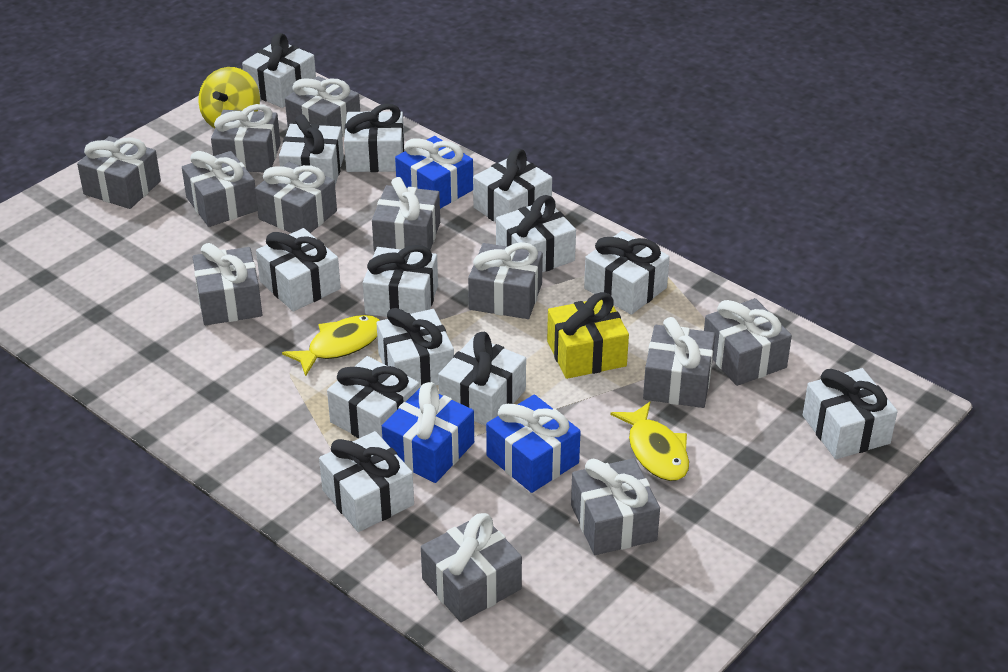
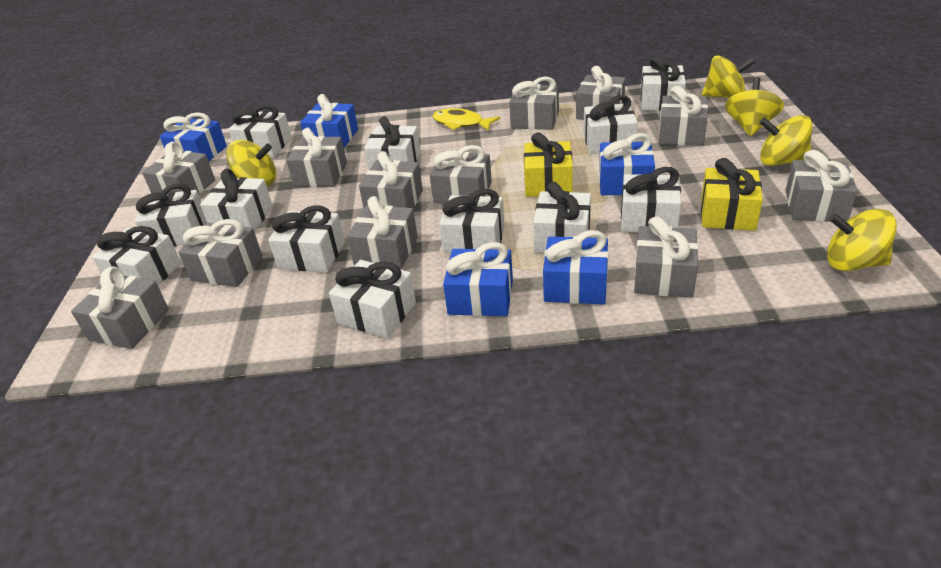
blue gift: [382,382,474,483] [395,136,473,209] [486,395,581,493] = 3 -> [160,112,227,161] [300,94,358,148] [443,242,513,316] [543,230,608,305] [599,133,655,195] = 5
white gift: [242,33,316,108] [256,228,341,312] [279,115,344,185] [319,431,414,532] [327,356,419,438] [344,104,404,172] [363,245,438,317] [376,308,454,388] [438,332,526,426] [473,148,552,222] [496,195,576,272] [584,231,670,315] [803,368,898,459] = 13 -> [92,226,181,285] [135,183,206,246] [200,169,273,232] [228,104,292,157] [268,205,345,272] [329,260,416,338] [364,116,421,170] [439,189,505,254] [533,182,591,253] [583,95,638,154] [621,167,681,232] [641,56,686,110] = 12
yellow fish: [282,315,380,376] [610,402,689,481] = 2 -> [432,108,500,131] = 1
yellow gift: [547,292,629,379] = 1 -> [524,132,573,197] [701,158,763,231] = 2
yellow spinning top: [198,67,260,128] = 1 -> [226,140,276,187] [702,55,756,98] [725,77,784,136] [759,115,813,166] [827,209,897,271] = 5

